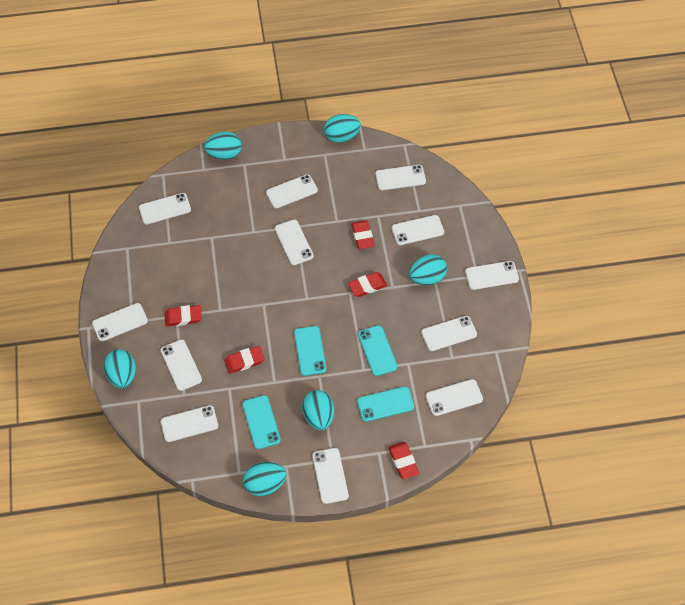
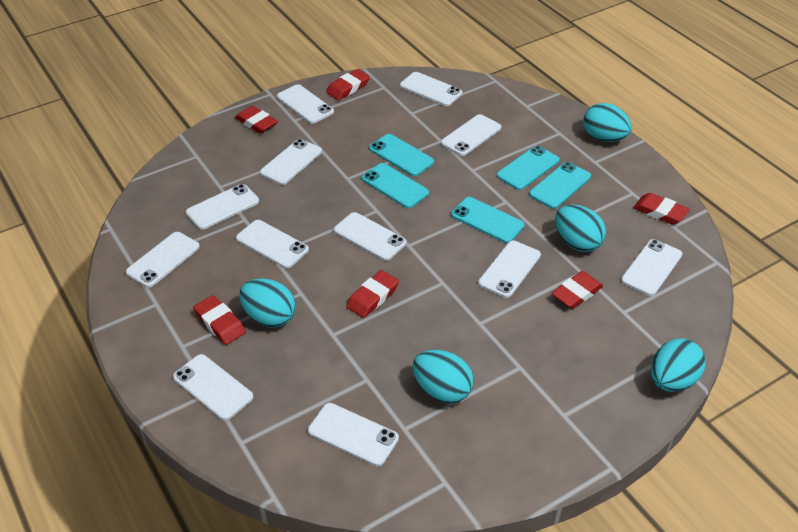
red eraser: [164,305,202,326] [224,346,265,374] [348,272,387,297] [351,220,375,249] [388,442,419,479] = 5 -> [193,295,246,345] [235,106,278,134] [326,69,370,100] [346,270,399,318] [551,271,603,309] [633,193,689,224] = 6
turquoise egg: [104,349,136,388] [204,132,242,160] [243,462,287,496] [302,390,334,430] [324,114,361,143] [409,254,447,285] = 6 -> [239,278,296,327] [413,350,474,404] [555,204,606,252] [583,103,631,142] [651,338,706,392] = 5
turquoise phone: [242,395,281,449] [294,326,326,376] [357,387,414,422] [358,325,398,376] = 4 -> [362,163,429,208] [369,134,434,176] [451,197,525,243] [497,146,560,190] [529,162,591,209] = 5

